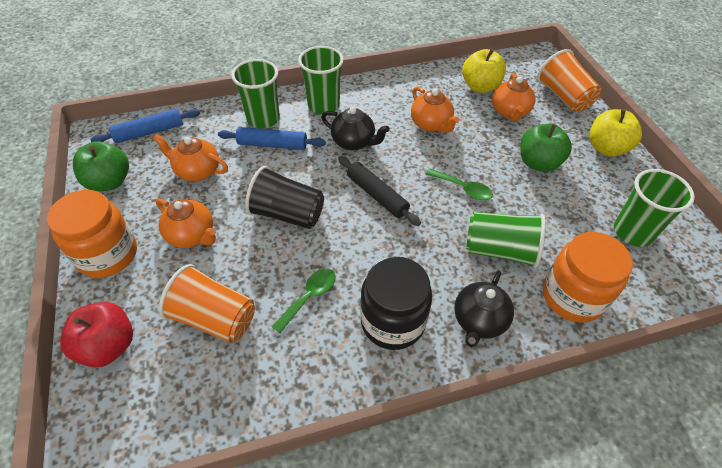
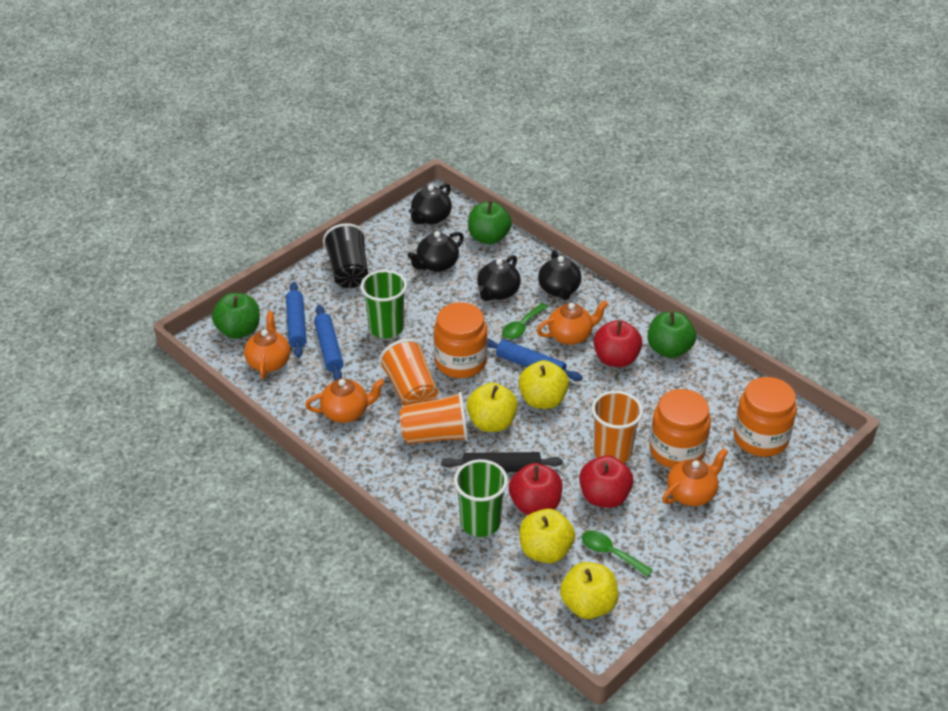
black jar: [360,257,432,350] = 1 -> none = 0
black teapot: [321,107,390,150] [454,270,514,347] = 2 -> [407,231,464,272] [409,183,452,224] [477,255,521,301] [538,250,582,300] = 4
blue rolling pin: [90,109,200,143] [218,127,326,150] = 2 -> [286,282,307,358] [314,305,344,380] [488,338,583,381] = 3
green apple: [73,141,129,191] [520,124,572,172] = 2 -> [212,293,260,339] [468,201,512,244] [648,311,696,358] = 3
green cup: [231,59,280,129] [298,46,344,114] [466,212,546,268] [614,169,695,247] = 4 -> [361,270,407,338] [454,459,508,537] = 2
orange cup: [159,264,255,343] [537,49,601,112] = 2 -> [379,339,438,406] [399,392,469,444] [592,391,643,463] = 3
orange jar: [47,190,137,278] [543,232,633,323] = 2 -> [434,302,488,378] [649,389,711,468] [733,377,797,457] = 3
red apple: [60,302,133,367] = 1 -> [509,463,563,515] [579,455,633,508] [593,320,642,367] = 3
yellow apple: [462,49,506,93] [589,109,642,157] = 2 -> [467,383,518,432] [518,360,569,409] [519,508,575,563] [560,562,618,619] = 4

